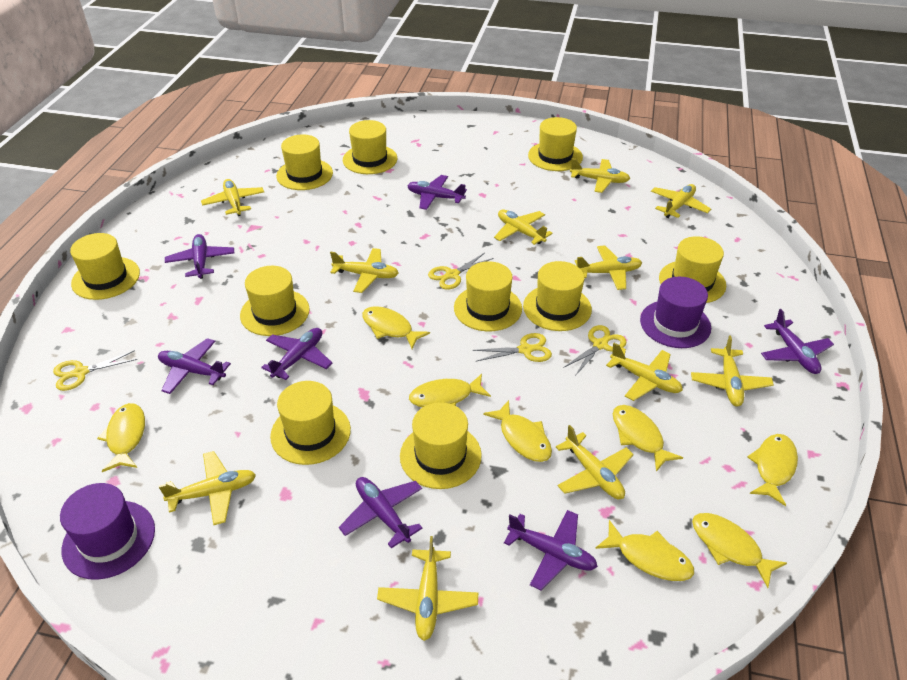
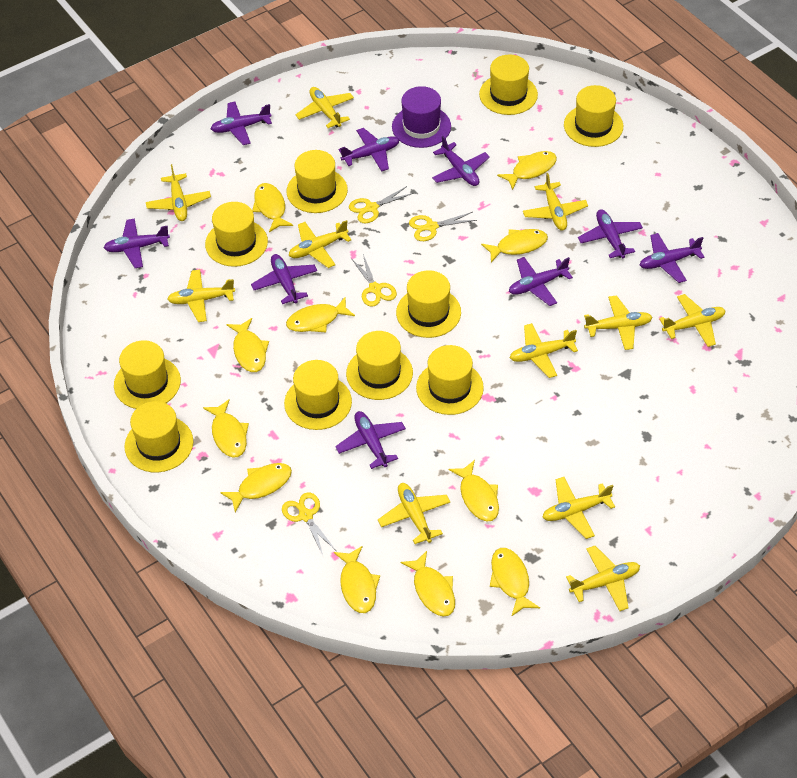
purple hat: [60,483,155,580] [640,277,711,348] = 2 -> [392,86,451,148] = 1
purple plane: [158,338,231,394] [165,234,234,279] [261,328,332,380] [339,477,423,548] [407,175,467,210] [504,510,598,590] [761,309,834,374] = 7 -> [104,218,170,268] [211,102,272,145] [251,254,317,304] [335,411,406,469] [339,128,400,172] [432,136,490,186] [509,257,573,306] [578,209,643,258] [640,233,705,283] = 9
yellow fish: [97,403,145,472] [362,306,430,349] [409,374,491,407] [483,400,552,462] [595,520,694,581] [613,405,683,472] [692,513,787,588] [748,434,798,506] = 8 -> [203,399,249,457] [220,463,292,513] [226,318,269,372] [252,183,293,232] [286,297,355,332] [334,546,380,613] [401,551,455,617] [449,460,499,521] [481,229,548,262] [490,548,540,617] [497,151,557,190] = 11

